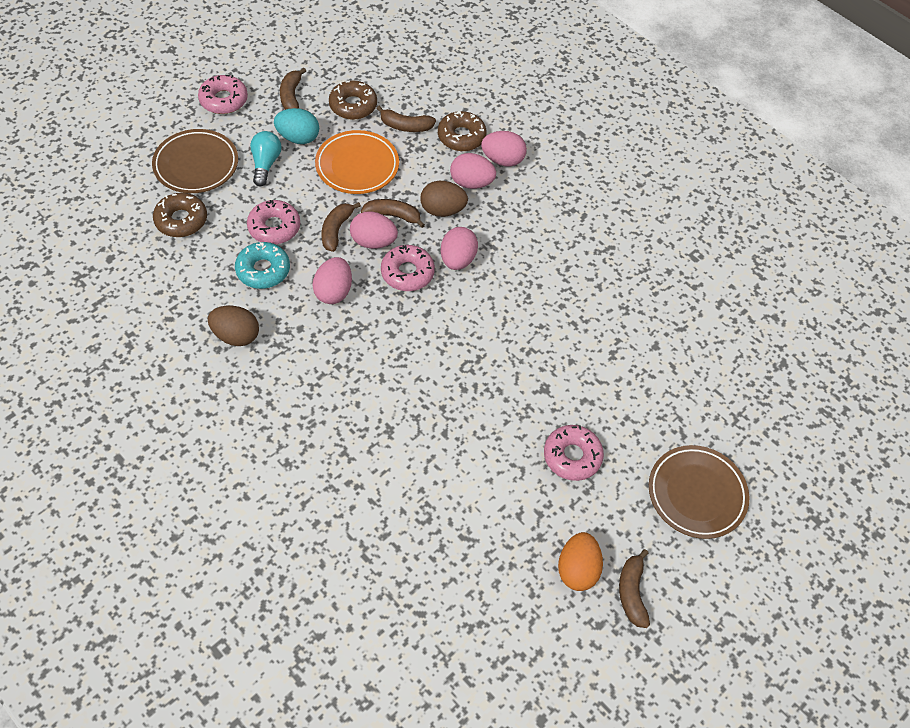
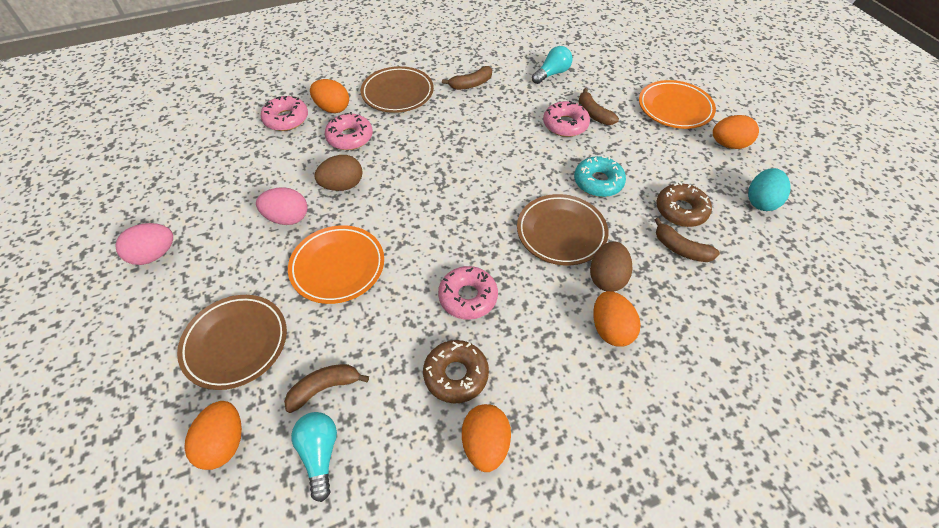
brown banana: [280,68,306,110] [322,202,361,252] [361,199,425,228] [376,106,436,132] [619,549,650,628] = 5 -> [284,364,369,413] [442,66,492,90] [579,88,619,125] [655,218,720,262] = 4
brown donut: [153,193,207,237] [329,81,377,120] [438,111,487,151] = 3 -> [423,340,489,403] [656,182,712,227] = 2
brown plate: [152,129,238,193] [649,445,749,539] = 2 -> [177,295,287,390] [361,66,434,113] [517,194,608,265] = 3
orange egg: [558,532,603,591] = 1 -> [184,401,242,470] [310,79,349,113] [462,404,511,472] [593,291,641,347] [713,115,759,149] = 5
orange plate: [315,130,399,194] = 1 -> [288,225,384,304] [639,80,716,129] = 2
pink egg: [312,257,352,304] [350,211,398,249] [441,227,478,270] [450,153,496,189] [481,131,527,166] = 5 -> [115,223,173,265] [256,187,308,225] = 2
turquoise light bulb: [250,131,282,186] = 1 -> [291,412,337,502] [532,46,573,84] = 2

